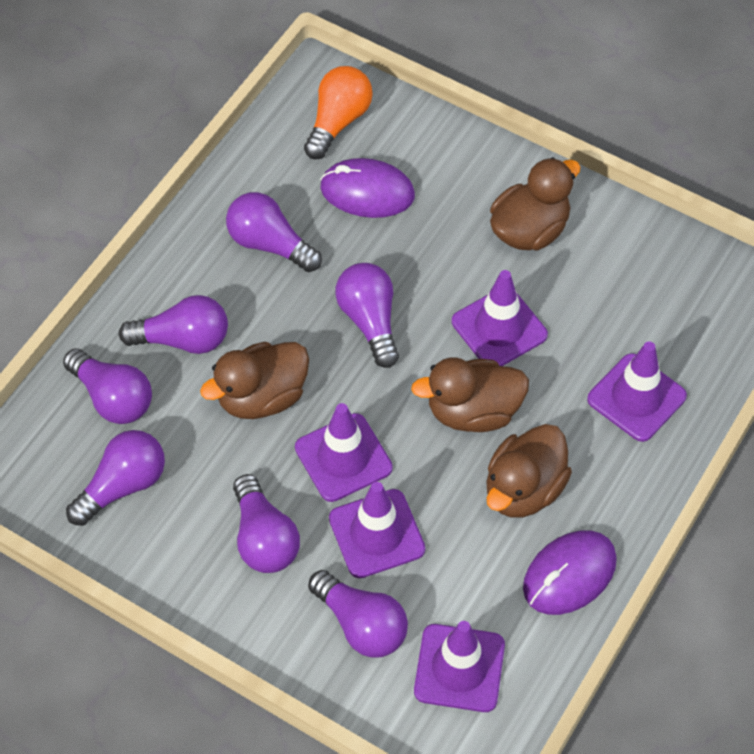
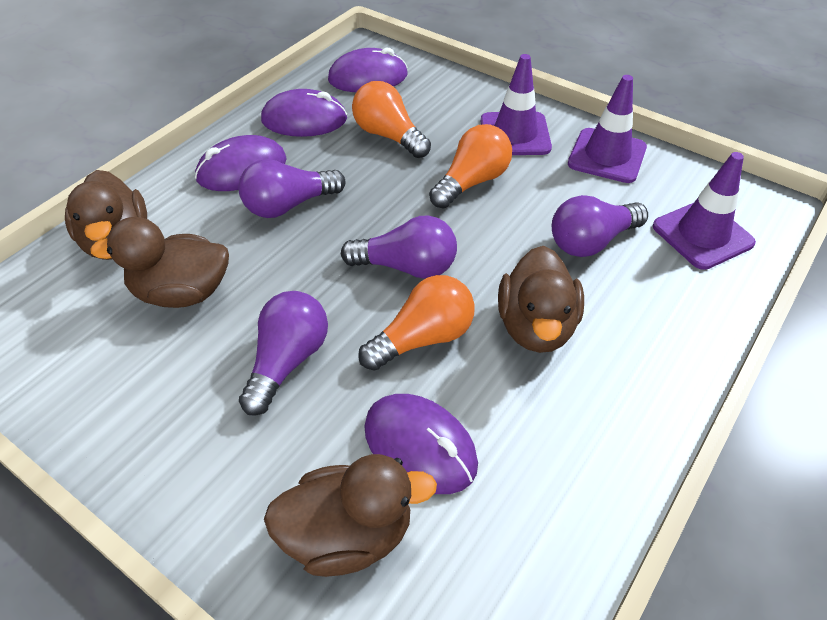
orange light bulb: [304,66,372,159] = 1 -> [352,81,431,158] [358,275,475,371] [429,124,512,208] = 3
purple light bulb: [63,348,152,424] [66,430,165,526] [119,295,228,354] [226,192,322,272] [233,474,300,573] [308,570,408,658] [335,263,399,368] = 7 -> [238,159,345,218] [239,291,328,416] [341,215,457,279] [552,195,648,257] = 4
purple mouse: [320,158,415,218] [523,530,617,615] = 2 -> [195,135,287,191] [261,89,347,137] [328,47,408,92] [364,394,478,494] = 4
purple traffic cone: [295,403,393,502] [329,482,425,578] [414,621,505,712] [452,270,548,366] [587,341,687,442] = 5 -> [481,54,552,155] [568,75,647,183] [653,152,756,270] = 3

